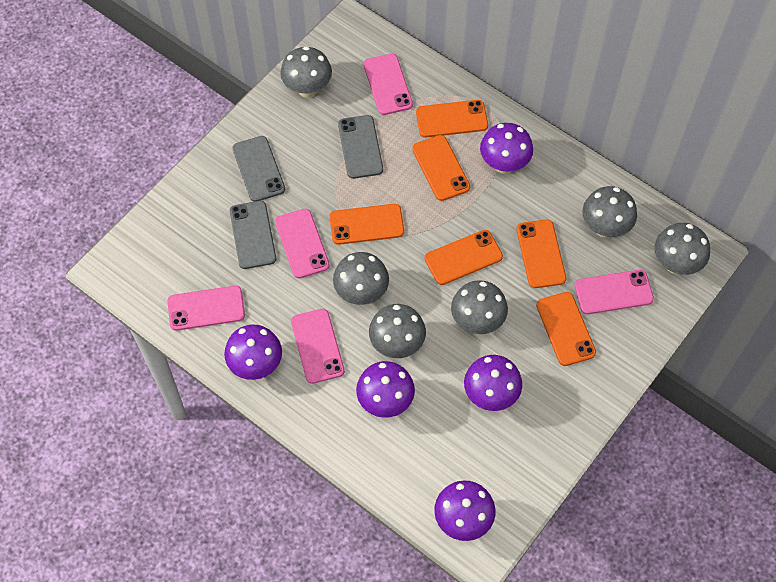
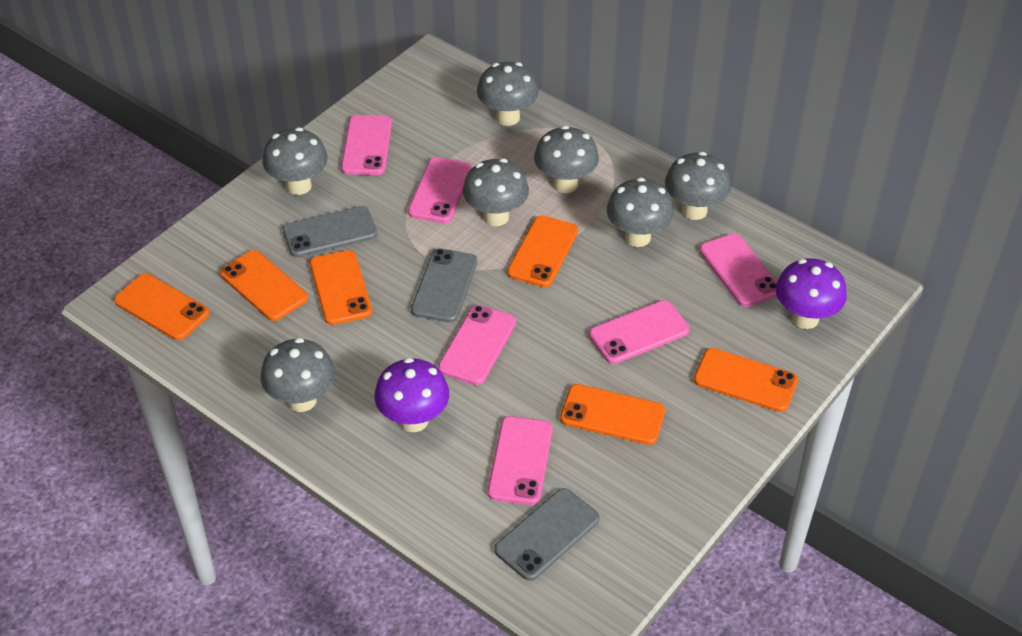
grey mushroom: [280,46,332,98] [333,252,389,305] [369,304,426,358] [451,280,508,334] [582,186,637,238] [654,223,710,275] = 6 -> [261,338,335,412] [262,127,327,195] [463,158,529,226] [477,62,539,126] [534,126,599,193] [607,178,674,247] [665,152,731,220] = 7
pink phone: [167,286,245,331] [275,209,330,279] [291,309,345,384] [364,54,413,115] [574,270,654,314] = 5 -> [341,115,392,175] [408,157,472,223] [438,305,516,385] [488,416,553,505] [589,300,690,364] [699,233,777,307] = 6
purple mushroom: [224,324,282,380] [356,361,415,418] [434,480,496,541] [464,355,522,411] [480,123,533,174] = 5 -> [374,358,449,432] [776,258,847,329] = 2

